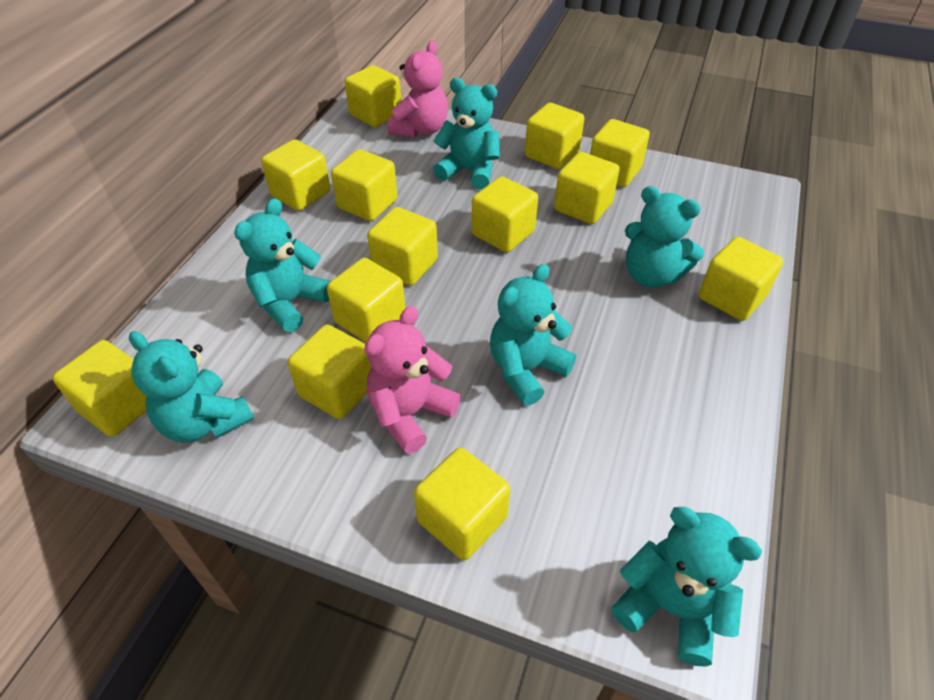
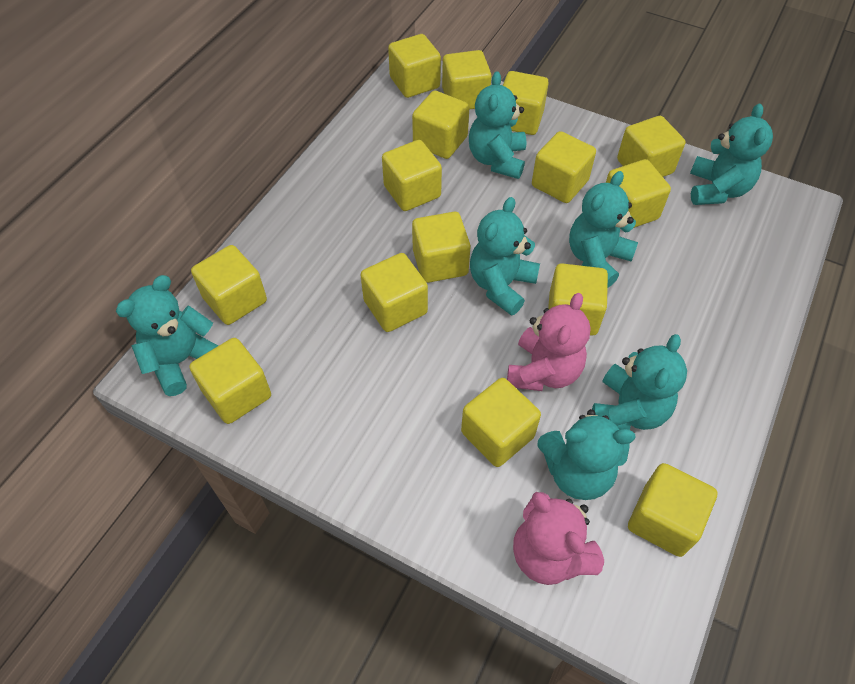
turquoise teddy bear: [129,331,254,443] [234,198,331,332] [433,78,500,190] [490,264,576,406] [612,507,762,667] [625,186,704,288] = 6 -> [116,275,218,396] [469,71,526,179] [470,197,540,316] [537,409,636,500] [569,171,638,287] [592,334,687,430] [690,104,773,205] = 7
yellow cube: [53,340,147,437] [261,139,330,211] [288,324,372,419] [327,258,405,342] [331,149,397,221] [345,65,401,127] [367,207,438,286] [414,448,510,560] [472,176,538,252] [525,103,584,169] [554,152,620,224] [590,119,650,187] [699,237,783,321] = 13 -> [189,338,271,424] [191,245,267,325] [361,253,428,332] [382,140,442,211] [388,34,441,98] [412,91,469,159] [412,212,471,283] [442,50,492,110] [461,378,541,467] [503,71,549,135] [532,131,596,203] [548,263,608,336] [606,159,671,228] [617,116,685,177] [628,463,718,557] = 15

